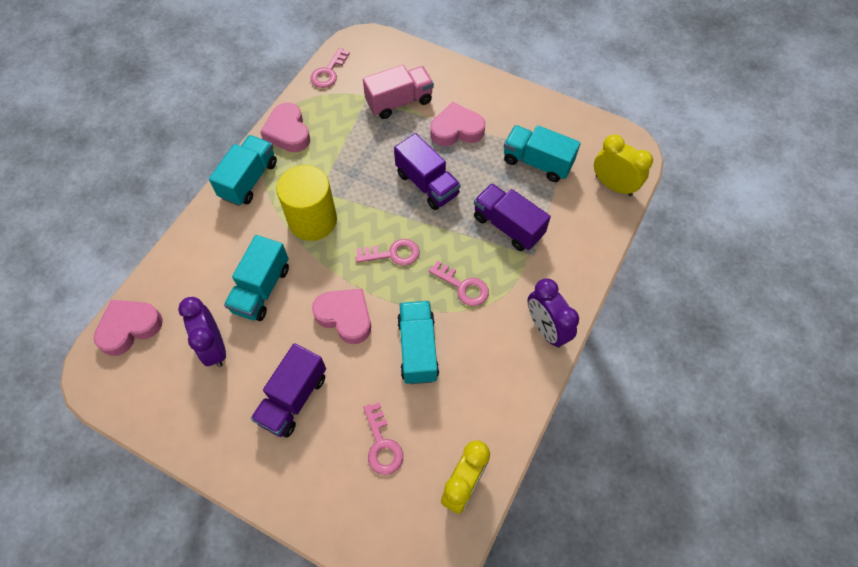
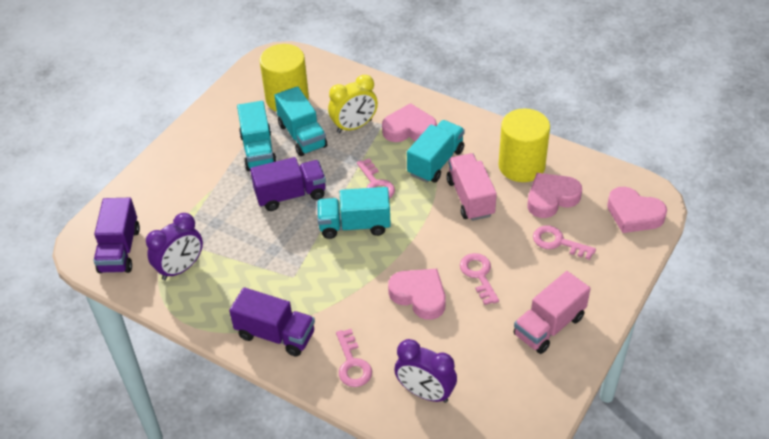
pink truck: [363,65,434,119] = 1 -> [447,153,497,221] [514,271,591,354] = 2
yellow clock: [441,440,490,514] [594,134,653,196] = 2 -> [328,75,378,133] = 1
yellow cylinder: [276,165,337,241] = 1 -> [260,44,309,112] [498,108,550,182] = 2

